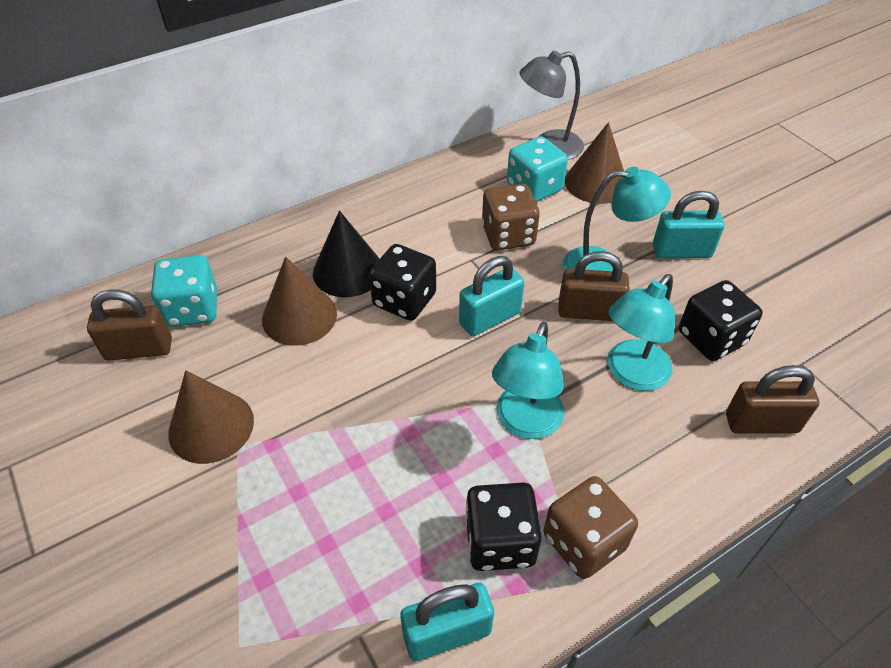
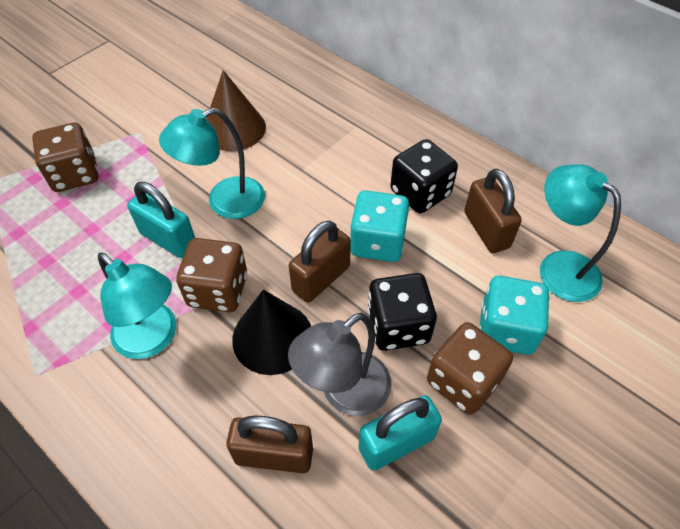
black dice: [369,244,436,321] [465,482,542,571] [679,280,763,361] = 3 -> [368,273,437,351] [390,139,458,213] = 2
brown cone: [168,370,254,464] [262,257,337,346] [565,122,624,204] = 3 -> [206,70,266,151] = 1
brown dice: [482,184,540,250] [543,476,638,579] = 2 -> [32,123,98,192] [176,238,247,312] [427,322,513,415] = 3
turquoise padlock: [400,583,494,661] [459,256,524,336] [653,191,724,258] = 3 -> [127,182,195,258] [359,395,442,471] = 2

